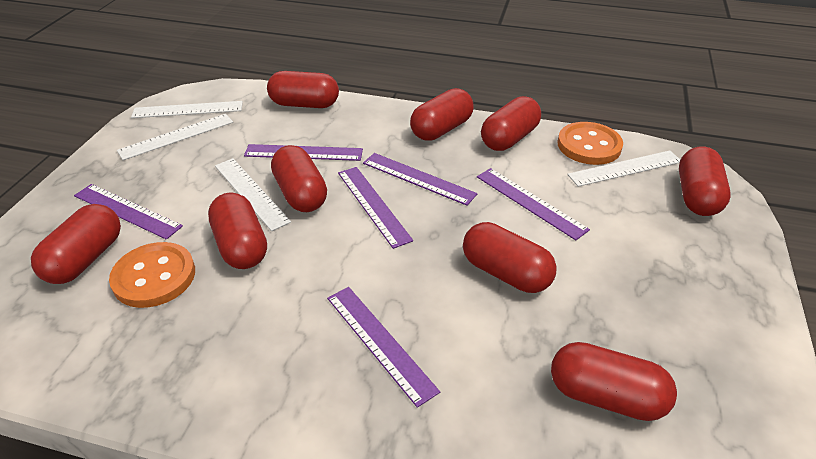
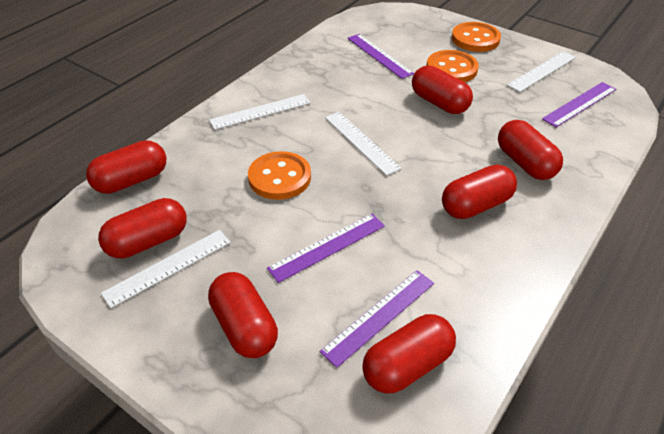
orange button: [109,242,195,308] [558,122,623,165] = 2 -> [248,151,311,200] [426,50,479,82] [452,22,501,52] = 3
purple ruler: [74,184,183,240] [244,144,363,161] [327,287,440,408] [338,167,413,249] [363,153,478,206] [477,168,590,240] = 6 -> [267,214,385,283] [319,270,434,368] [347,34,414,79] [542,82,616,127] = 4
red capsule: [31,204,121,284] [208,192,267,269] [267,71,339,108] [271,145,327,212] [410,88,474,141] [463,222,557,293] [481,96,541,151] [551,342,677,421] [679,146,731,216] = 9 -> [86,140,166,194] [98,198,187,258] [208,272,278,358] [362,314,456,394] [412,66,473,114] [442,164,517,219] [498,120,563,180] = 7

